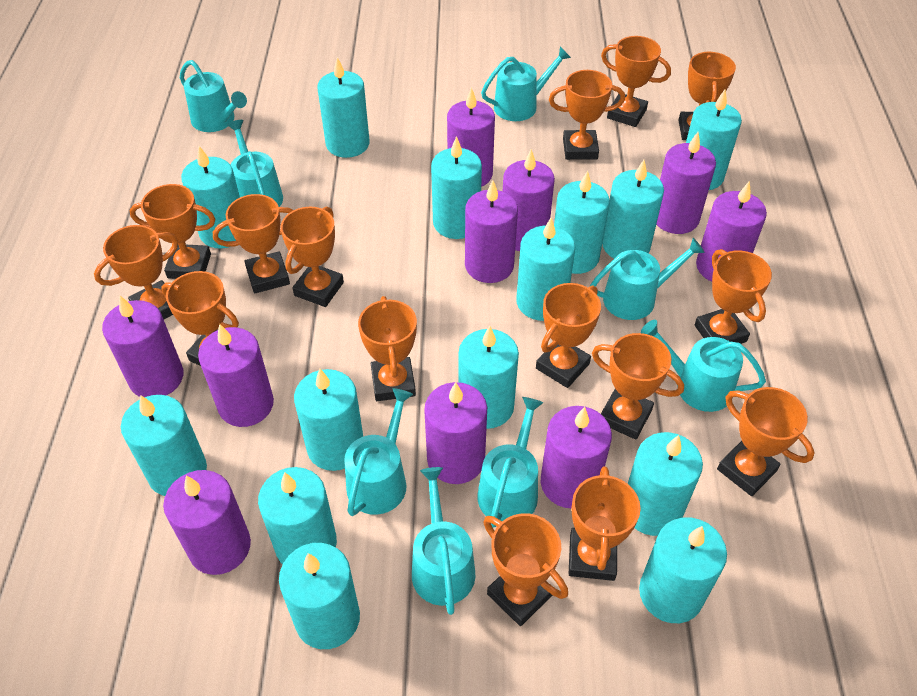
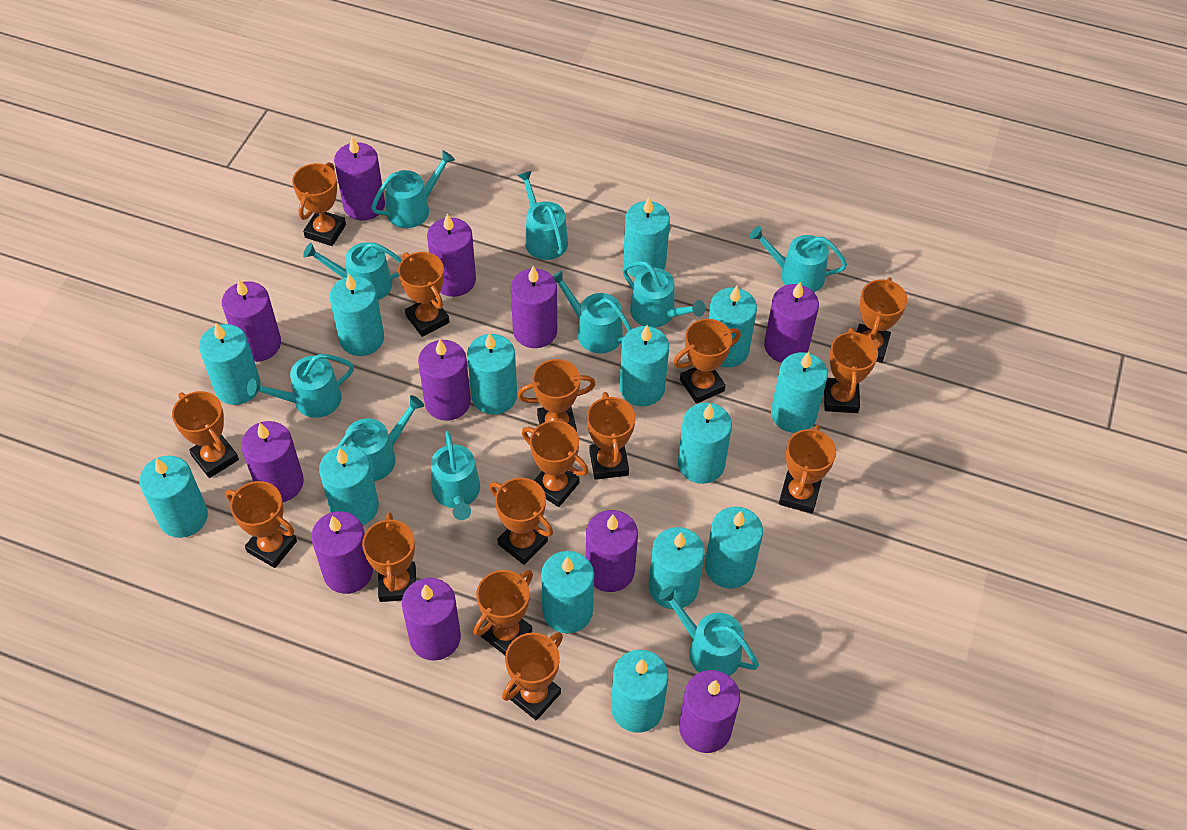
purple candle: [102,296,183,397] [163,470,251,575] [198,324,274,427] [424,382,487,484] [447,87,495,187] [465,180,518,283] [503,149,555,251] [541,406,612,508] [656,132,716,234] [696,181,767,282] = 10 -> [222,279,281,362] [241,421,304,502] [311,511,373,594] [334,137,385,221] [402,578,461,661] [418,339,471,421] [427,213,476,297] [511,266,557,348] [586,510,638,592] [679,670,740,753] [764,282,819,363] = 11
turquoise watering can: [180,60,247,132] [227,120,283,207] [344,388,413,516] [412,467,475,615] [477,397,543,528] [481,47,571,121] [590,238,705,320] [641,320,766,412] = 8 -> [247,354,354,418] [303,242,402,300] [337,395,424,481] [371,150,455,228] [431,431,480,520] [517,171,568,260] [553,270,632,353] [622,261,706,327] [658,586,759,676] [749,226,847,292] = 10

